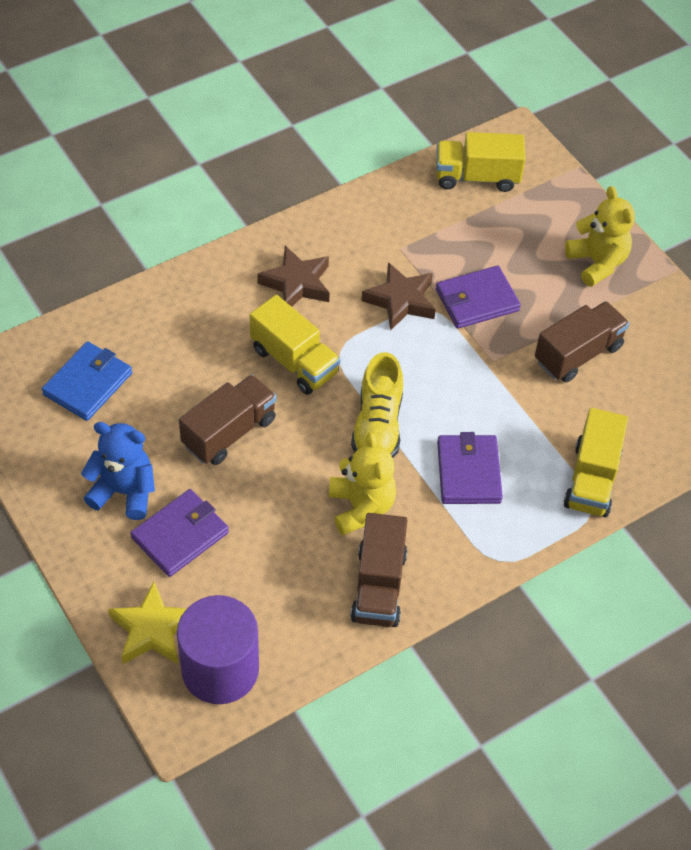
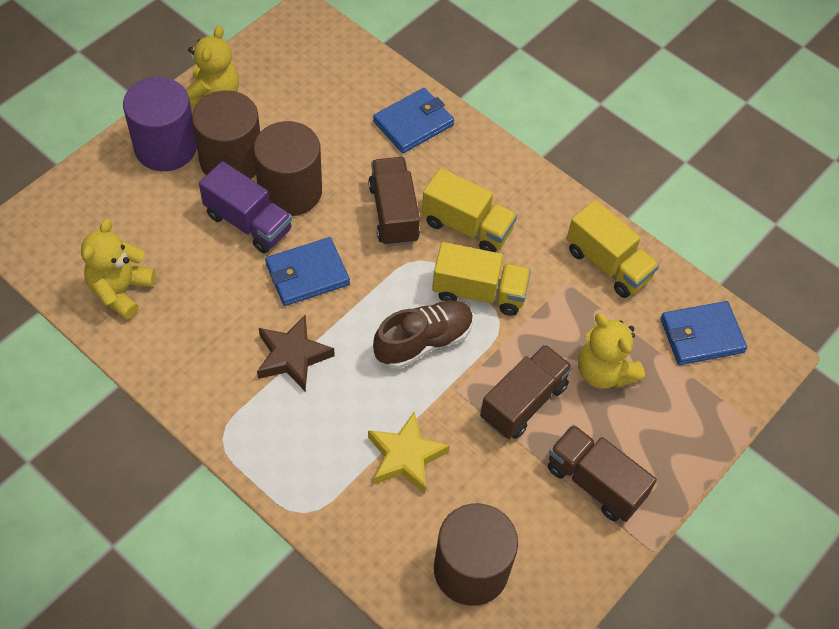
blue teddy bear: [81,422,155,520] = 1 -> none = 0
blue wallet: [42,341,132,421] = 1 -> [265,237,350,306] [373,88,454,153] [660,301,747,365] = 3
brown cylinder: none = 0 -> [192,90,260,179] [253,121,322,216] [434,503,518,606] = 3
brown shoe: none = 0 -> [373,300,473,369] = 1
brown star: [257,246,330,307] [362,262,436,330] = 2 -> [257,314,335,391] = 1
purple truck: none = 0 -> [199,161,292,253] = 1
purple wallet: [130,489,229,577] [436,266,521,329] [437,432,503,504] = 3 -> none = 0
yellow shoe: [351,352,403,458] = 1 -> none = 0
yellow teddy bear: [329,433,396,536] [565,186,635,287] = 2 -> [81,219,156,320] [186,26,239,108] [578,313,645,389] = 3

